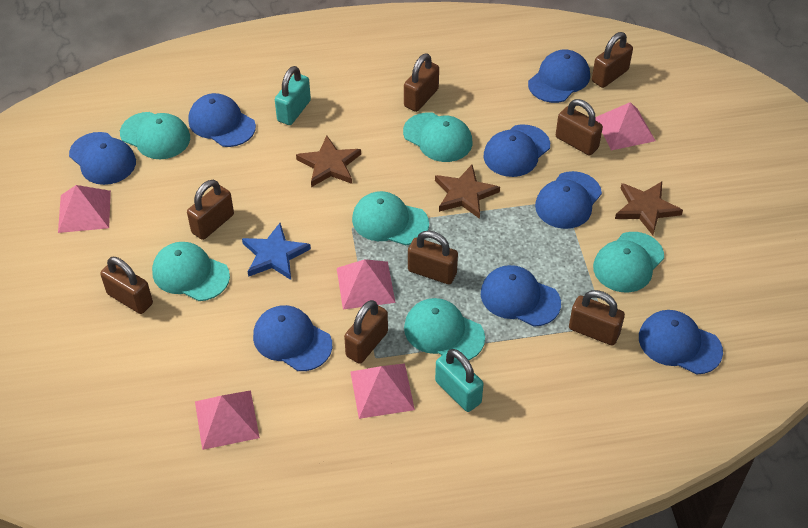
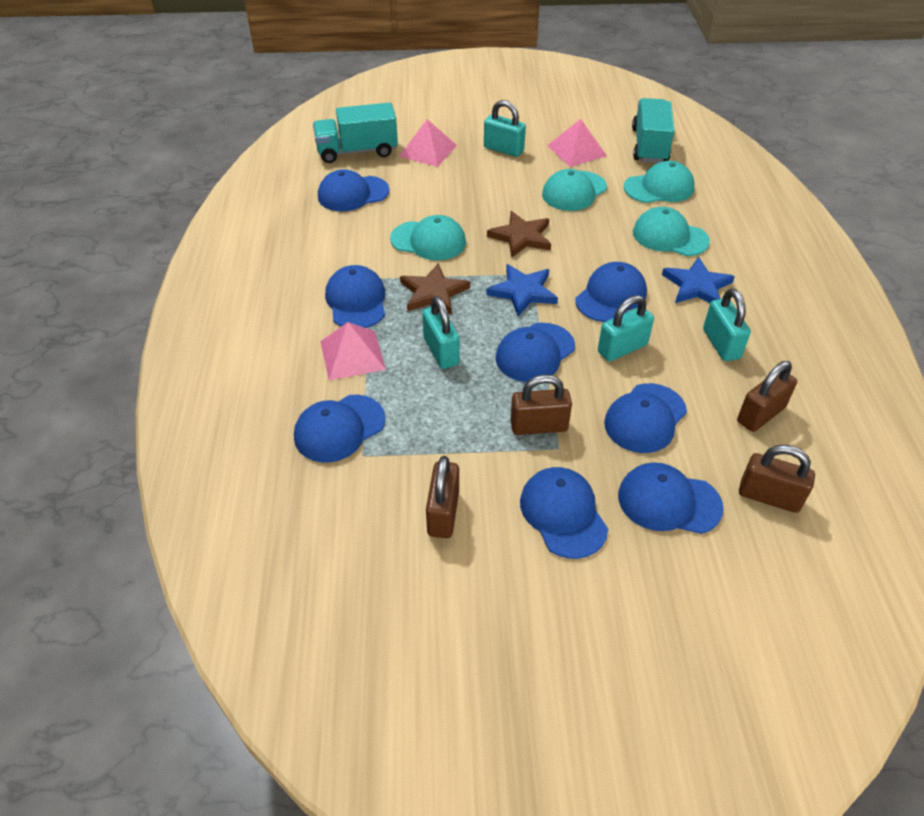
blue star: [242,223,311,280] = 1 -> [486,264,558,316] [662,257,735,303] = 2
brown padlock: [100,257,153,314] [187,180,234,240] [344,300,388,364] [404,53,439,112] [408,231,458,284] [556,99,603,155] [569,290,625,346] [592,32,633,88] = 8 -> [426,456,459,538] [510,374,572,435] [737,361,797,432] [739,445,815,513] = 4
brown star: [296,136,361,187] [435,165,500,219] [615,182,683,235] = 3 -> [400,263,470,315] [487,211,551,258] = 2
pink pyramid: [58,185,111,233] [195,390,260,450] [337,259,396,309] [351,363,415,419] [595,102,656,150] = 5 -> [320,322,386,380] [399,119,457,167] [547,119,607,167] = 3
turquoise cap: [120,112,190,159] [152,242,230,301] [352,191,429,245] [403,112,472,162] [404,298,485,360] [593,232,664,293] = 6 -> [390,215,466,261] [542,169,607,211] [624,161,695,203] [633,207,710,256] = 4
turquoise padlock: [275,66,311,125] [435,349,484,412] = 2 -> [422,296,460,369] [484,100,526,157] [598,295,654,362] [703,288,751,361] = 4
turquoise truck: none = 0 -> [313,102,398,163] [632,98,674,163] = 2

